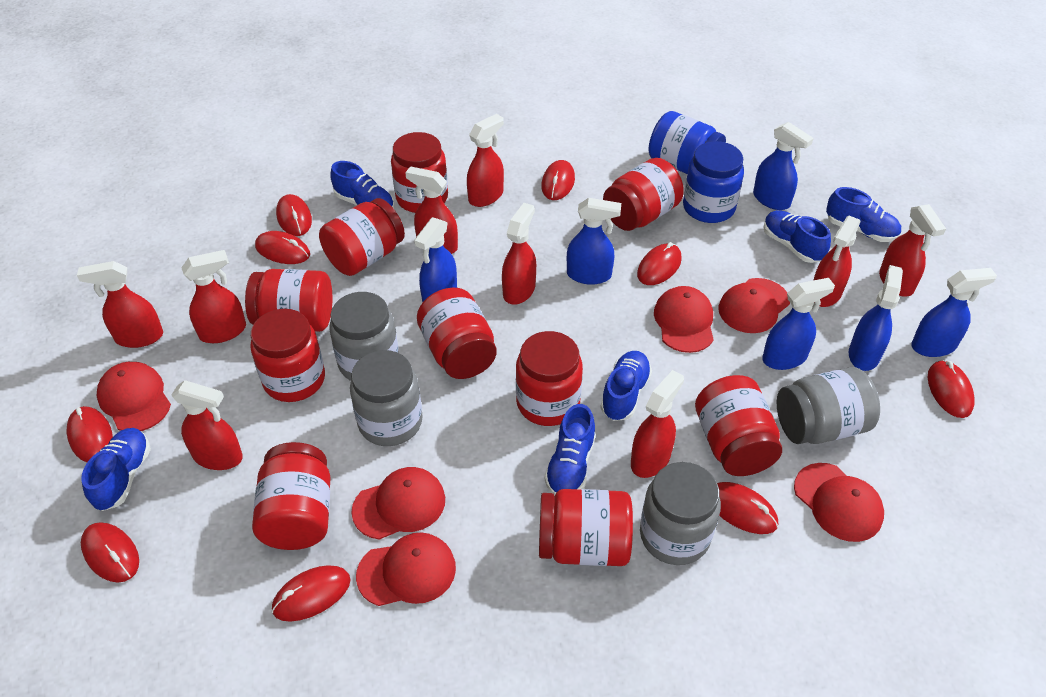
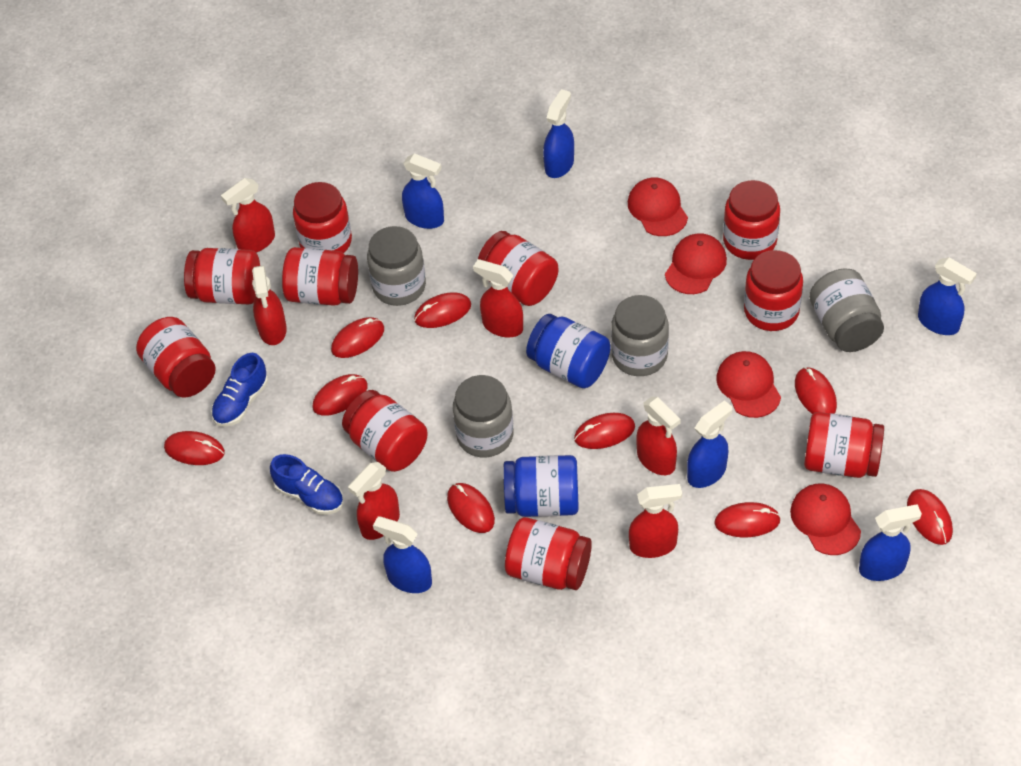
blue shoe: [81,428,151,511] [330,161,394,208] [544,404,596,496] [600,351,652,421] [763,210,831,263] [826,187,901,242] = 6 -> [211,353,268,427] [270,454,344,515] = 2
red cap: [96,362,171,431] [351,467,445,540] [356,533,456,606] [654,286,714,353] [719,278,790,333] [794,463,884,542] = 6 -> [628,177,688,236] [665,233,727,294] [716,351,781,418] [790,483,861,555] = 4
red spray bottle: [77,261,163,348] [172,380,243,470] [181,250,246,343] [405,166,458,254] [467,114,504,207] [502,203,536,305] [631,370,684,478] [814,216,861,307] [879,204,946,297] = 9 -> [221,178,275,253] [252,265,287,345] [348,462,400,540] [473,259,523,337] [629,484,682,558] [636,397,681,475] = 6

